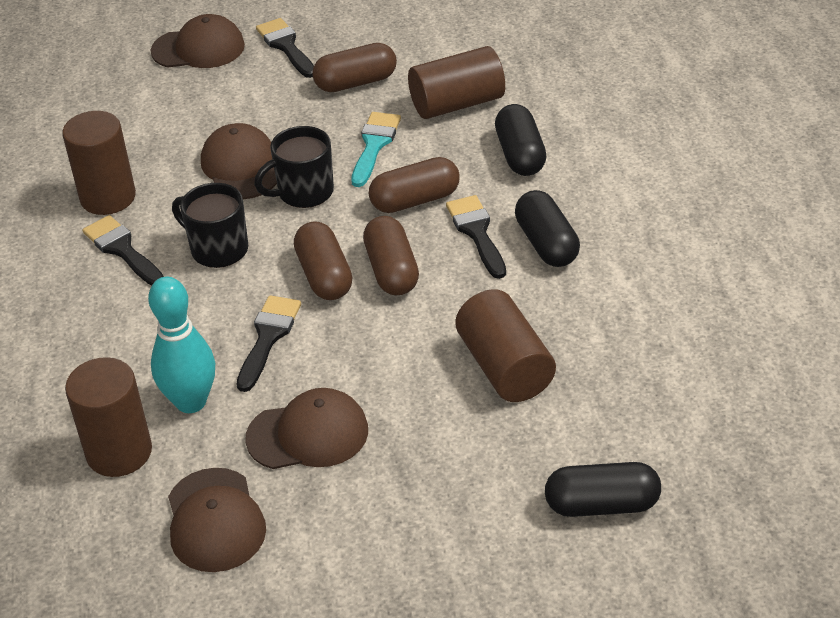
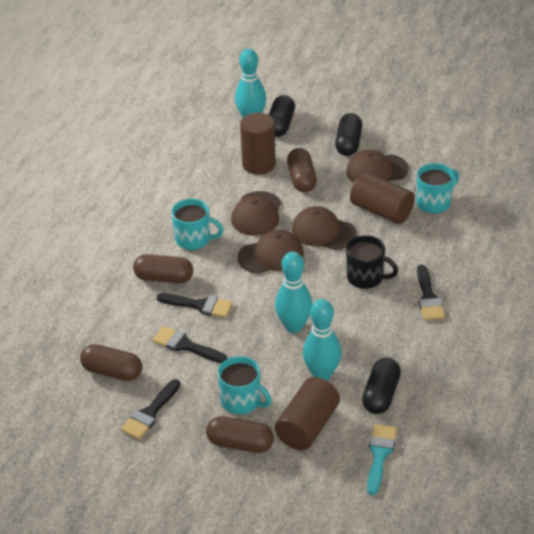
black mug: [172,183,248,268] [254,126,334,208] = 2 -> [346,235,398,289] = 1
brown cylinder: [62,111,136,215] [65,357,152,477] [408,46,505,119] [455,289,556,402] = 4 -> [240,113,276,175] [275,377,340,451] [350,172,415,224] = 3
turquoise bowling pin: [148,277,215,413] = 1 -> [235,48,266,118] [275,252,312,333] [303,299,342,380] = 3
turquoise mug: none = 0 -> [171,199,223,250] [217,356,272,414] [416,163,459,214] = 3

